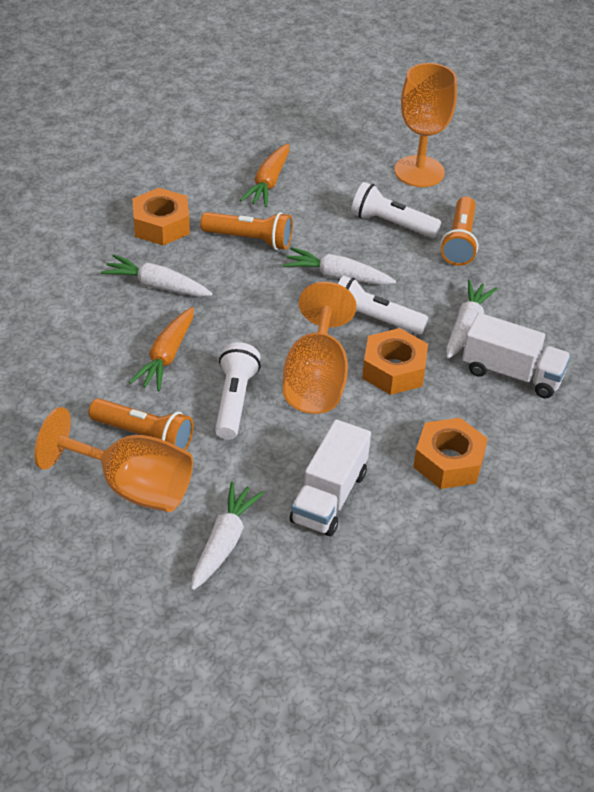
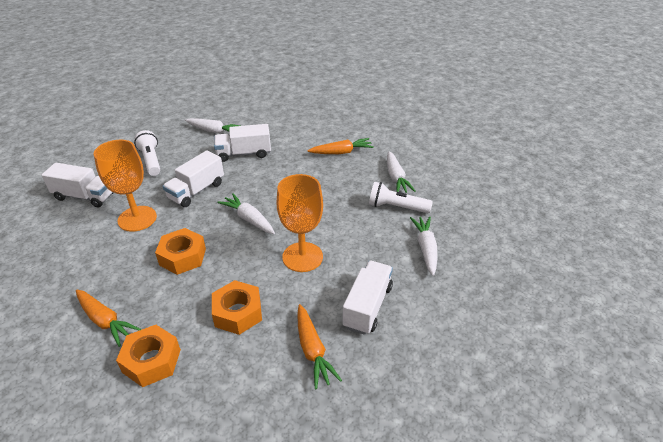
orange carrot: [129,307,194,391] [240,143,289,207] = 2 -> [76,290,141,347] [297,304,342,389] [307,138,374,154] = 3
orange flashlight: [88,398,194,451] [200,212,293,250] [440,197,478,266] = 3 -> none = 0
orange goblet: [34,407,193,512] [283,282,357,414] [394,63,457,187] = 3 -> [94,140,157,232] [276,174,323,272] = 2
white flashlight: [215,342,261,440] [338,275,428,335] [351,182,441,238] = 3 -> [134,130,160,176] [369,182,433,213] = 2
white truck: [290,419,371,537] [462,313,571,399] = 2 -> [42,163,114,207] [163,150,224,207] [214,124,271,162] [342,261,393,335] = 4

